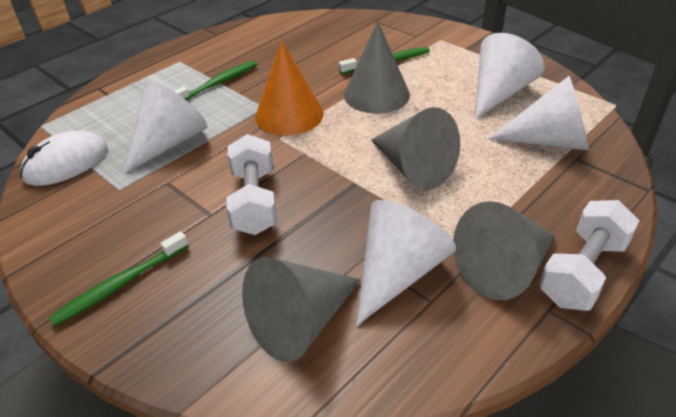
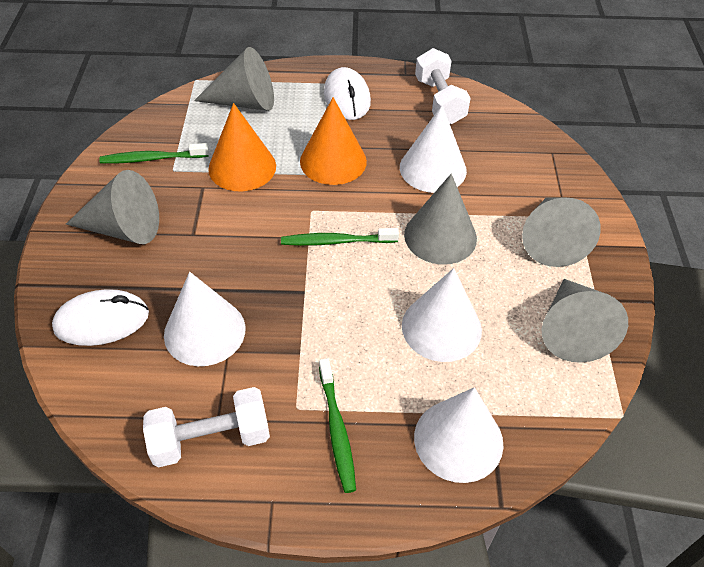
grey cone: [242,257,361,362] [344,21,410,114] [371,107,460,189] [453,201,555,300] = 4 -> [66,170,159,244] [194,47,274,111] [404,174,477,265] [522,197,601,267] [541,279,628,363] = 5
orange cone: [255,40,324,136] = 1 -> [208,103,276,191] [300,97,367,185] = 2
white mouse: [20,130,107,186] = 1 -> [52,289,149,346] [324,67,371,120] = 2

